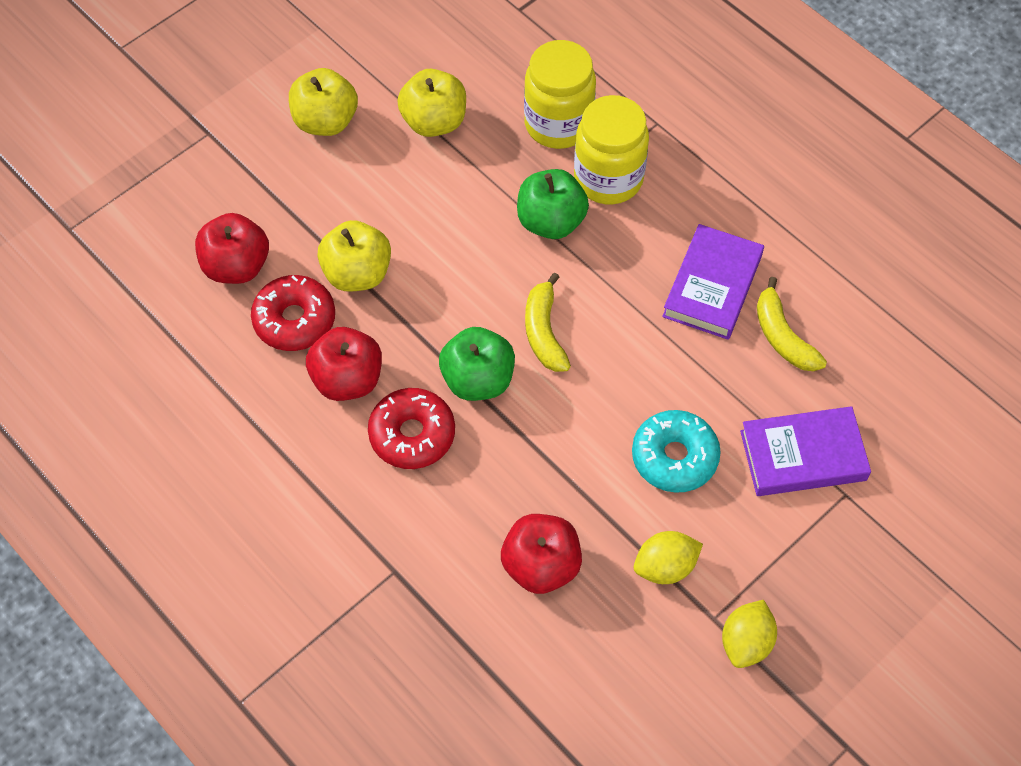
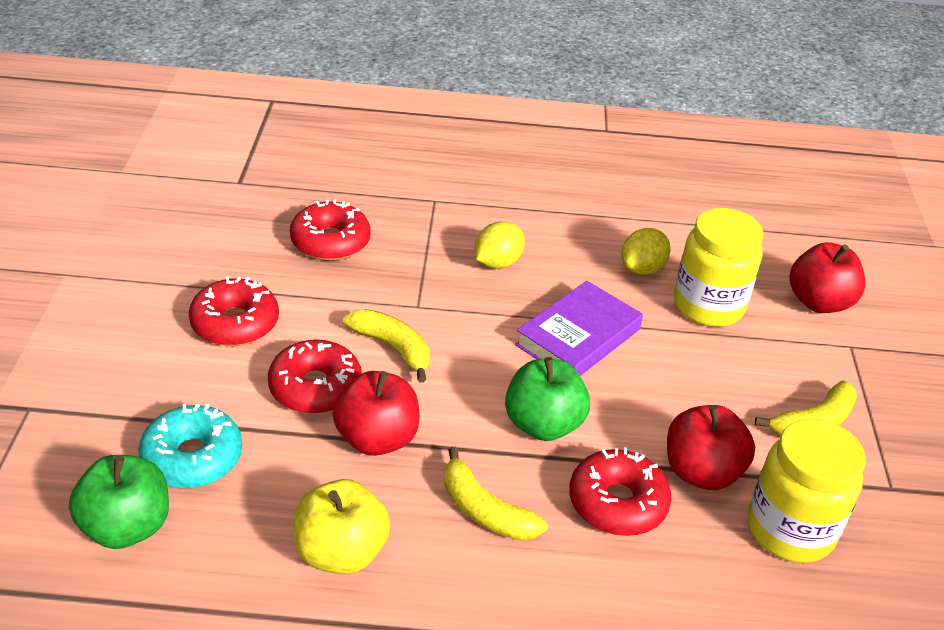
purple book: [662,224,764,340] [740,406,871,496] = 2 -> [515,281,643,376] = 1
red donut: [251,275,335,351] [368,388,455,469] = 2 -> [189,277,279,346] [268,339,362,414] [290,199,371,261] [569,448,671,536] = 4
yellow apple: [289,68,358,136] [317,220,391,291] [397,69,466,137] = 3 -> [294,479,391,575] = 1
yellow banana: [525,273,571,372] [757,277,827,371] = 2 -> [343,309,430,383] [444,447,547,541] [755,380,857,436] = 3

